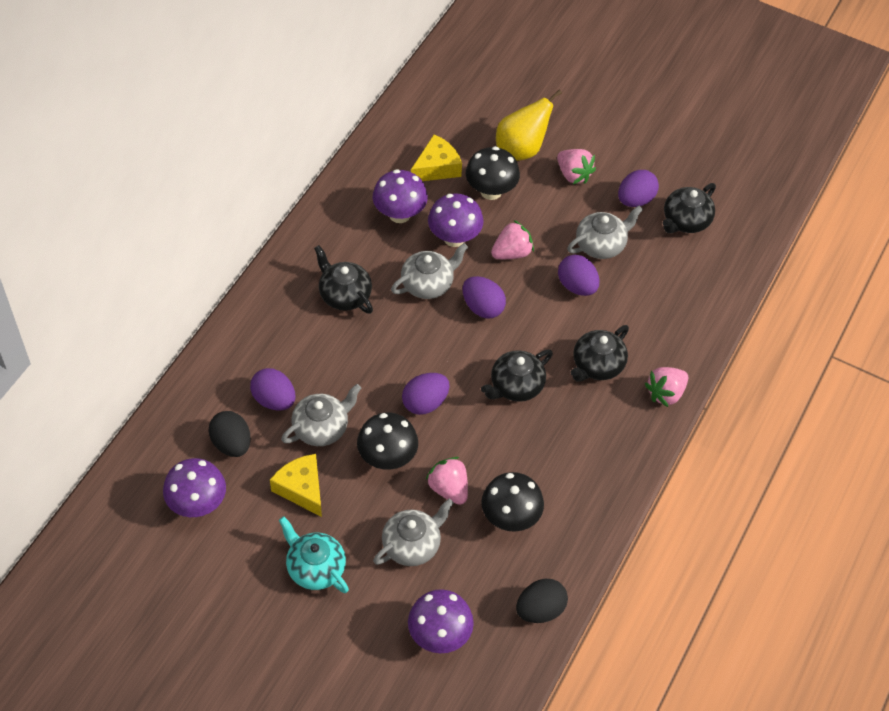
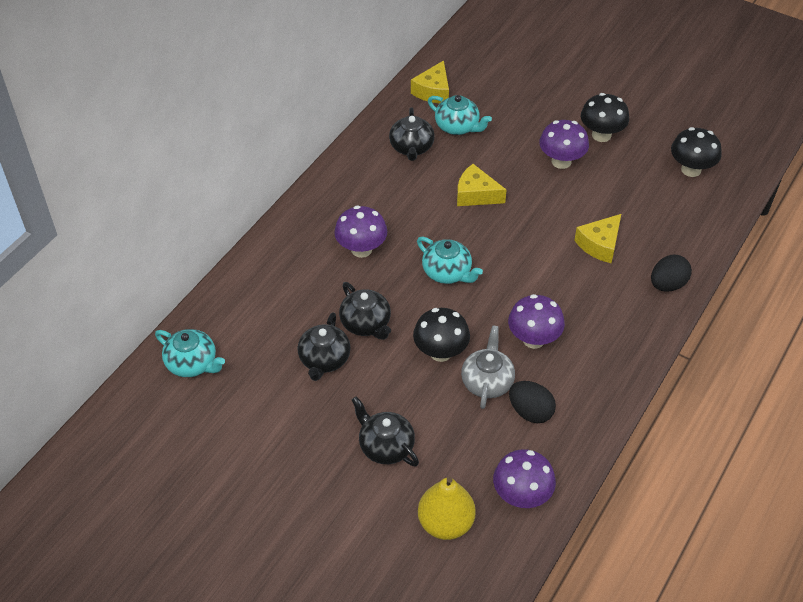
grey teapot: [281,384,361,446] [373,499,454,566] [391,243,468,299] [567,206,643,259] = 4 -> [461,326,515,409] = 1
pink strawberry: [426,457,468,505] [491,220,534,259] [557,149,596,184] [645,367,688,407] = 4 -> none = 0
purple egg: [250,368,295,410] [402,373,450,415] [462,276,506,319] [558,255,600,296] [618,170,659,207] = 5 -> none = 0
turquoise teapot: [279,516,349,593] = 1 -> [155,329,225,377] [417,237,483,284] [428,95,492,135] = 3
yellow cheese: [270,454,322,517] [411,134,462,181] = 2 -> [411,60,449,103] [457,164,506,206] [574,214,621,263] = 3

